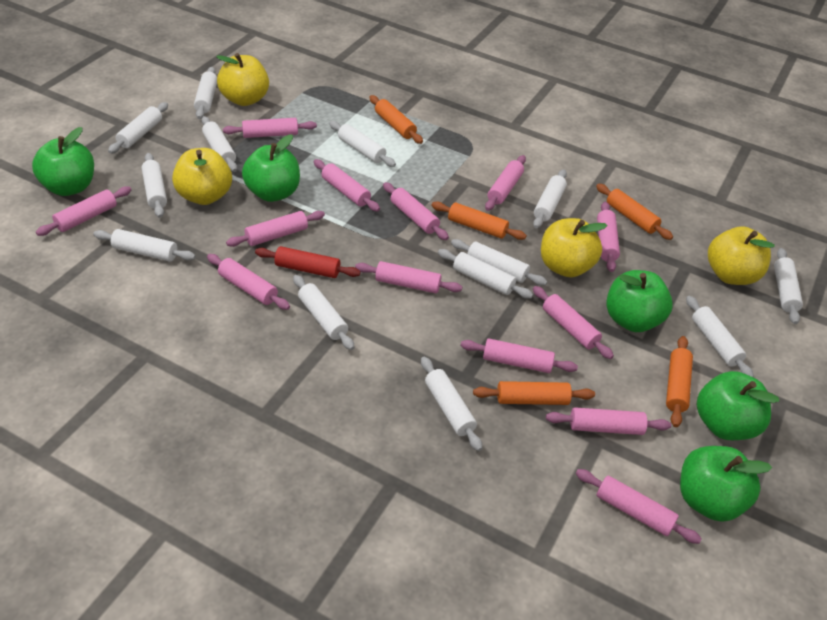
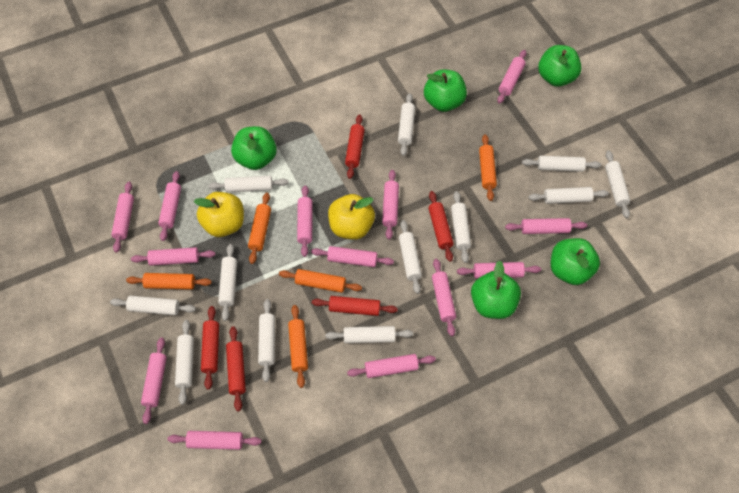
red rolling pin: [255,246,361,278] = 1 -> [201,306,219,390] [226,326,246,411] [312,296,398,316] [345,114,365,179] [428,191,454,262] = 5
white rolling pin: [93,229,196,262] [108,102,168,154] [142,153,167,218] [194,67,217,119] [201,116,237,172] [293,275,355,350] [329,121,396,167] [421,357,482,451] [438,249,533,299] [451,239,547,286] [533,169,567,229] [686,296,754,378] [774,248,803,324] = 13 -> [110,296,196,315] [175,320,194,405] [209,176,289,193] [218,244,237,321] [258,299,275,382] [325,326,413,343] [398,93,415,156] [399,220,422,294] [451,191,471,263] [522,156,601,172] [528,187,609,204] [605,151,630,218] = 12
yellow apple: [172,148,232,205] [216,53,269,106] [541,218,608,277] [708,227,775,285] = 4 -> [194,192,244,237] [328,194,375,240] = 2

